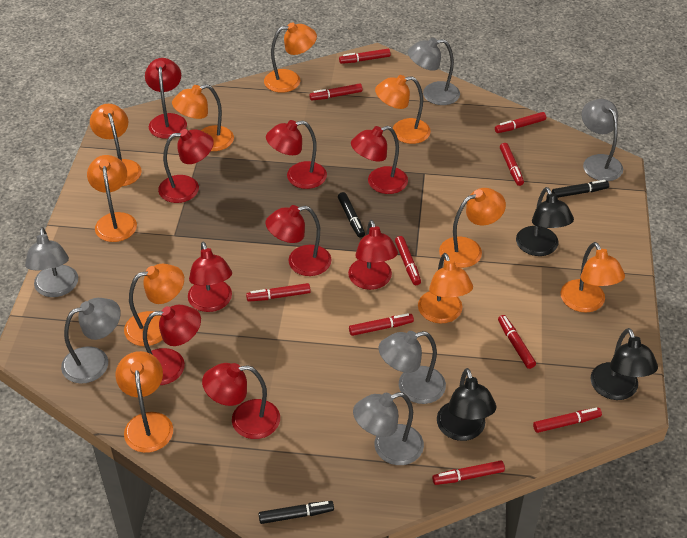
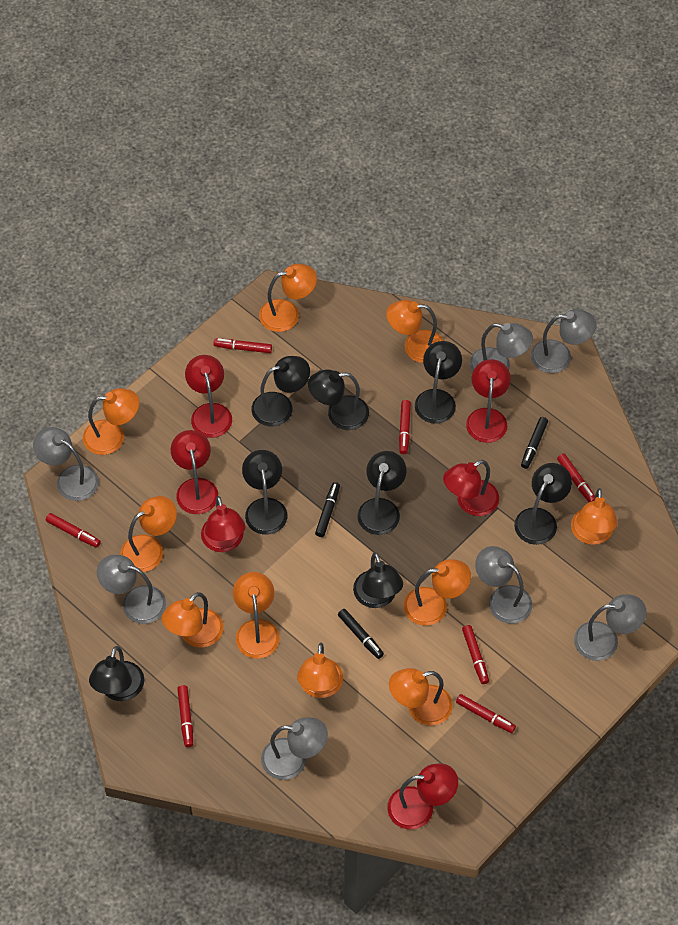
black lamp: [437,368,496,441] [516,187,574,256] [591,328,658,400] = 3 -> [89,646,144,701] [242,450,287,535] [251,356,310,426] [308,370,369,430] [353,552,403,608] [357,451,407,535] [415,341,462,424] [514,463,572,545] = 8
grey lamp: [25,227,78,297] [61,298,121,384] [353,392,424,465] [379,331,446,404] [408,38,460,105] [581,99,623,181] = 6 -> [33,427,99,501] [97,555,166,624] [261,717,328,780] [469,323,533,372] [475,546,532,624] [531,309,596,373] [574,594,647,661] = 7
red lamp: [143,305,201,385] [145,58,187,139] [158,129,214,203] [188,242,232,312] [202,363,280,439] [266,120,327,189] [266,205,332,276] [348,220,398,290] [351,126,408,194] = 9 -> [171,430,218,514] [185,355,232,438] [201,496,246,552] [387,763,458,830] [443,460,499,516] [466,359,511,443] = 6
red marker: [246,283,311,302] [309,84,363,100] [339,49,391,64] [349,313,414,336] [395,236,421,285] [432,460,505,485] [495,112,546,133] [498,315,536,369] [500,143,524,186] [533,408,602,433] = 10 -> [46,513,101,548] [177,685,193,747] [214,338,272,353] [399,400,411,454] [456,694,516,733] [462,625,489,684] [557,453,595,502] = 7

